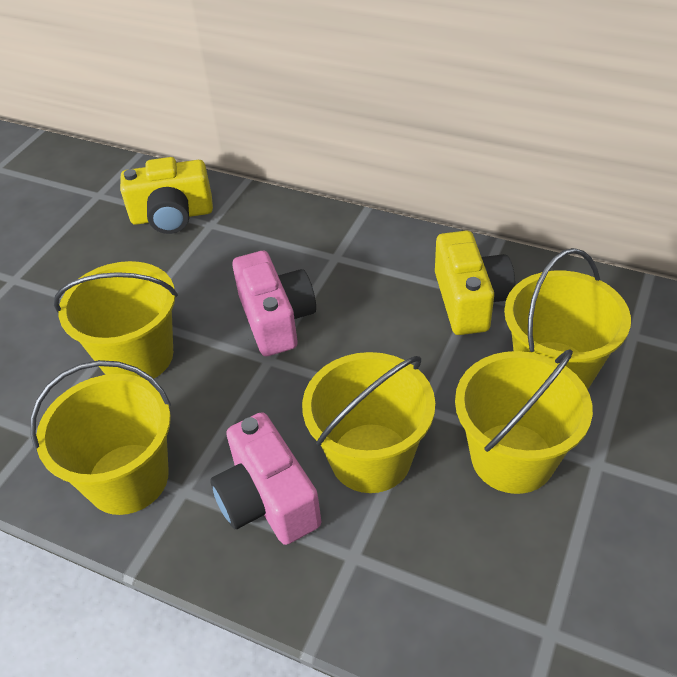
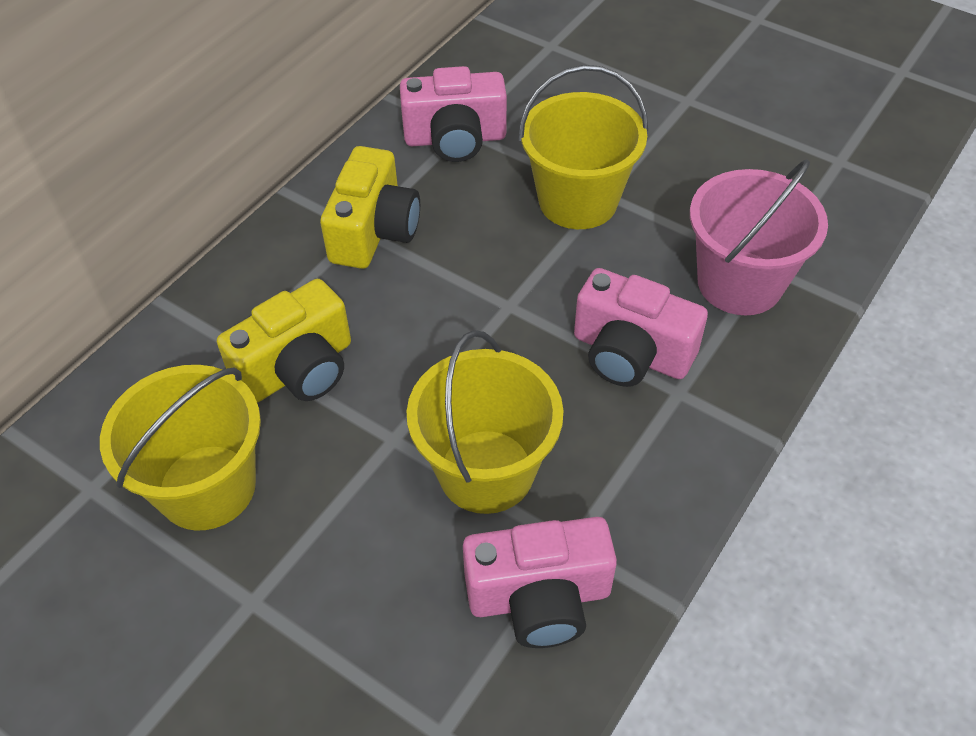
pink bucket: none = 0 -> [690,159,828,315] = 1
pink camera: [210,412,322,545] [232,251,316,356] = 2 -> [400,66,507,162] [463,517,617,648] [574,268,708,387] = 3
yellow bucket: [30,360,171,515] [54,261,178,379] [302,352,435,493] [455,349,593,494] [504,248,631,390] = 5 -> [100,365,261,530] [407,330,563,514] [518,65,648,229] = 3

